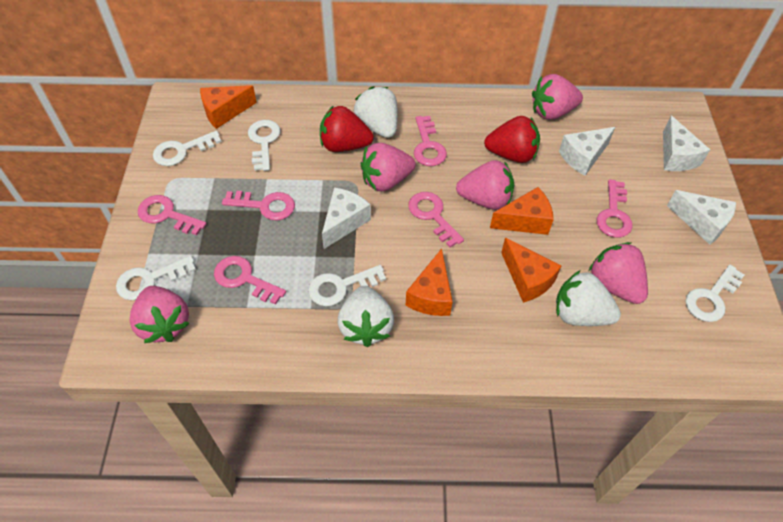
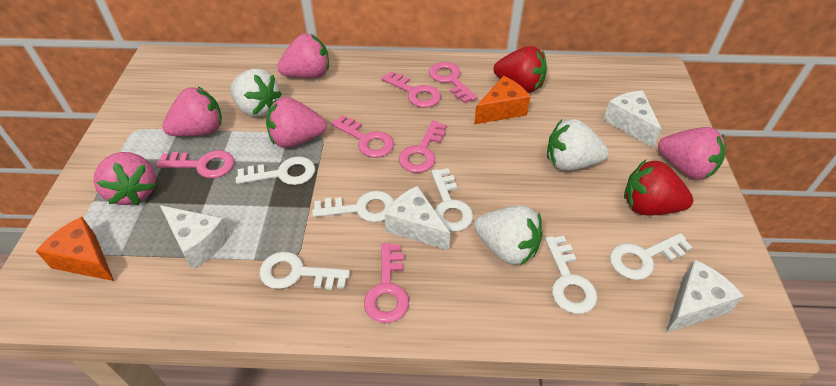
orange cheese: [200,85,257,129] [405,248,453,316] [490,187,554,235] [501,238,562,303] = 4 -> [36,217,114,281] [474,76,530,124] = 2
white key: [116,256,196,300] [153,131,222,166] [248,120,280,171] [308,265,386,306] [686,265,744,322] = 5 -> [236,156,315,185] [259,252,350,290] [312,191,394,222] [431,168,473,232] [545,236,597,314] [610,233,693,280] = 6

